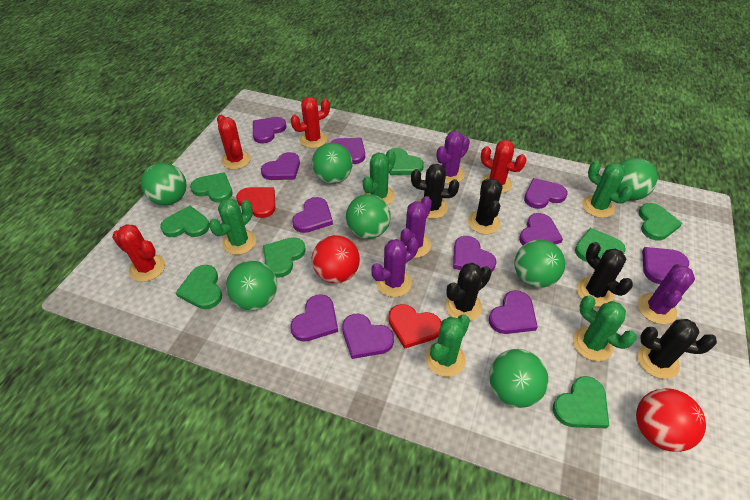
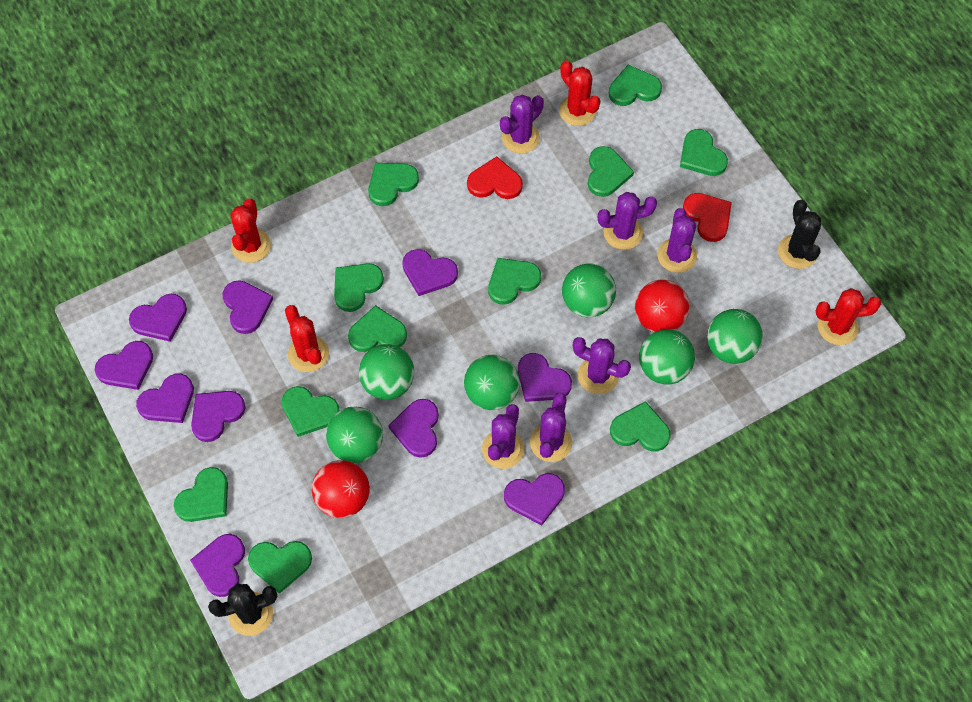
black cactus: [411,164,459,219] [445,263,492,321] [468,179,502,234] [577,242,633,307] [637,319,717,379] = 5 -> [208,583,277,636] [778,200,821,269] = 2
green ball: [141,163,187,205] [226,261,277,311] [312,143,353,184] [346,194,391,239] [489,349,549,408] [514,240,565,288] [616,158,658,200] = 7 -> [326,407,383,463] [359,344,414,400] [464,355,520,410] [562,263,616,318] [639,329,695,385] [707,309,763,364] = 6
green cactus: [209,198,256,255] [363,150,396,205] [426,315,470,377] [573,296,637,361] [582,161,633,218] = 5 -> none = 0
green heart: [160,206,210,237] [175,265,222,309] [190,172,232,203] [263,237,306,278] [387,148,424,175] [553,376,609,428] [575,228,626,262] [639,203,682,240] = 8 -> [174,467,228,522] [248,541,312,594] [281,386,340,437] [334,263,384,312] [348,305,407,352] [368,163,419,206] [488,258,541,305] [588,146,634,197] [609,65,662,106] [610,401,671,451] [680,129,728,176] = 11
purple cactus: [371,237,419,297] [398,196,432,258] [437,131,470,184] [638,264,695,324] = 4 -> [482,404,524,469] [500,94,544,154] [530,392,572,462] [573,337,631,394] [598,192,657,250] [657,208,697,273] = 6
purple heart: [253,117,286,143] [261,152,300,180] [291,294,338,342] [292,197,333,233] [330,138,365,164] [342,314,394,359] [453,236,496,272] [489,290,538,334] [519,213,563,245] [524,178,568,209] [642,247,689,284] = 11 -> [95,341,153,390] [129,294,187,342] [136,374,194,423] [190,534,245,597] [191,391,246,442] [223,280,273,334] [388,399,439,458] [402,249,458,296] [504,473,565,526] [518,353,572,402] = 10

